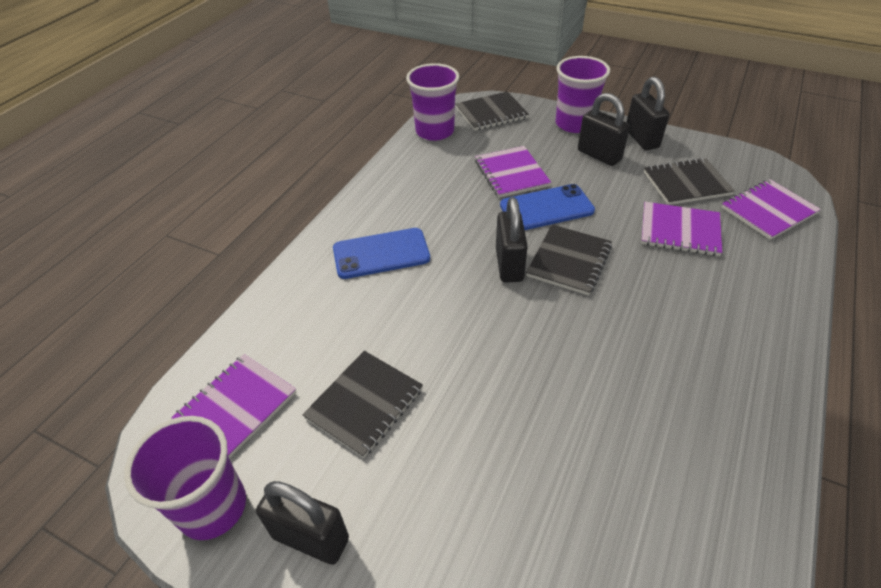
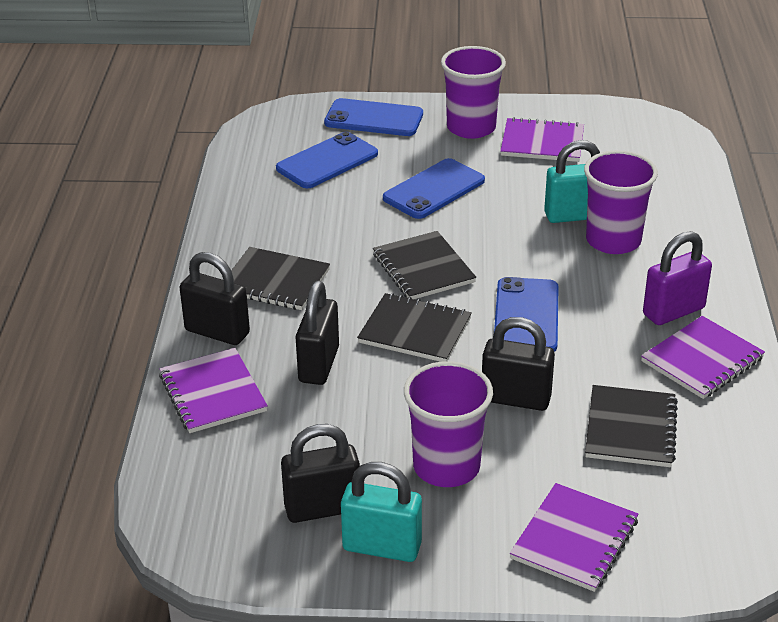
blue phone: [333,228,430,279] [500,184,595,230] = 2 -> [276,132,378,188] [324,98,423,136] [383,158,485,219] [494,277,559,352] = 4
purple padlock: none = 0 -> [643,231,712,325] = 1
turquoise padlock: none = 0 -> [341,462,422,562] [544,140,600,223] = 2

